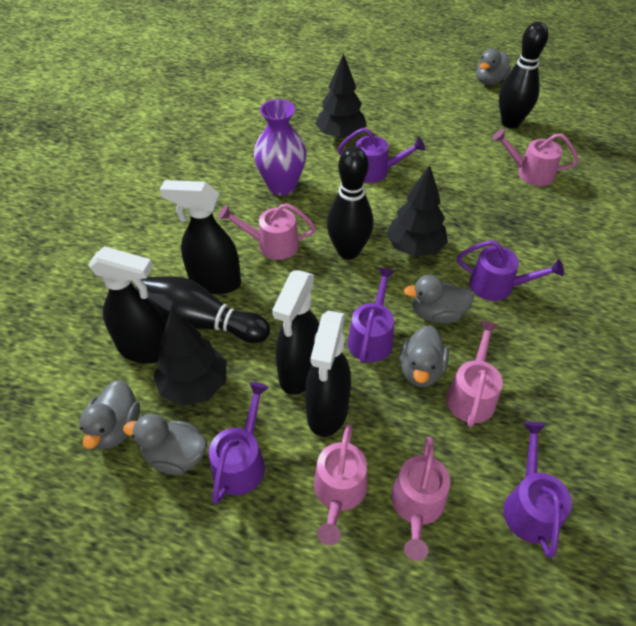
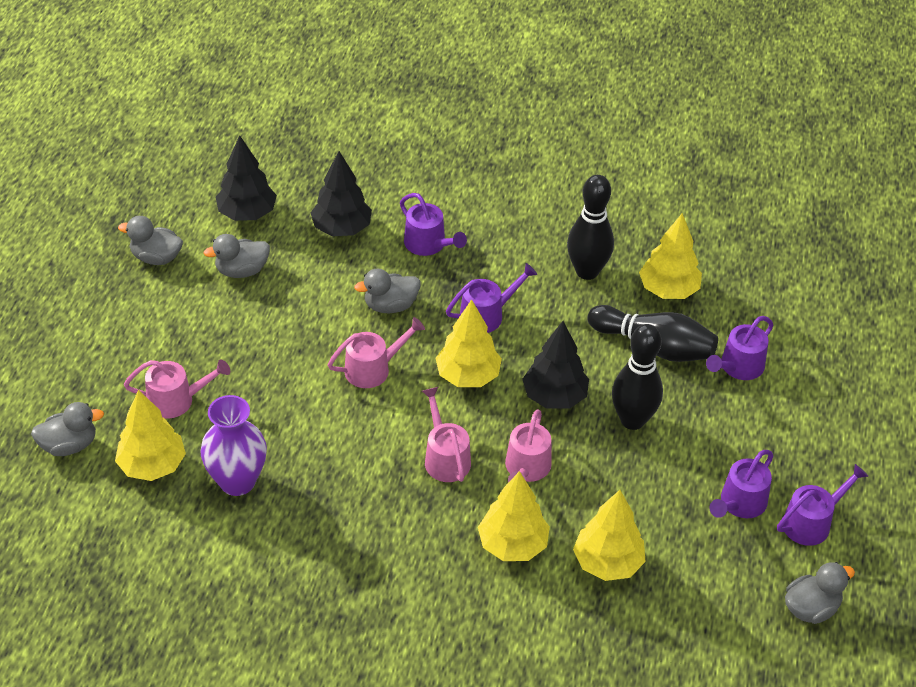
black spray bottle: [88,246,166,363] [160,180,241,294] [272,270,319,395] [305,311,351,437] = 4 -> none = 0
pink watering can: [218,203,316,260] [314,424,367,545] [391,437,450,561] [446,320,503,428] [493,129,579,186] = 5 -> [124,360,230,419] [327,317,425,388] [422,387,471,482] [505,409,552,483] = 4
yellow tree: none = 0 -> [115,390,186,481] [435,299,502,387] [478,471,550,561] [573,490,646,581] [639,213,702,299] = 5

